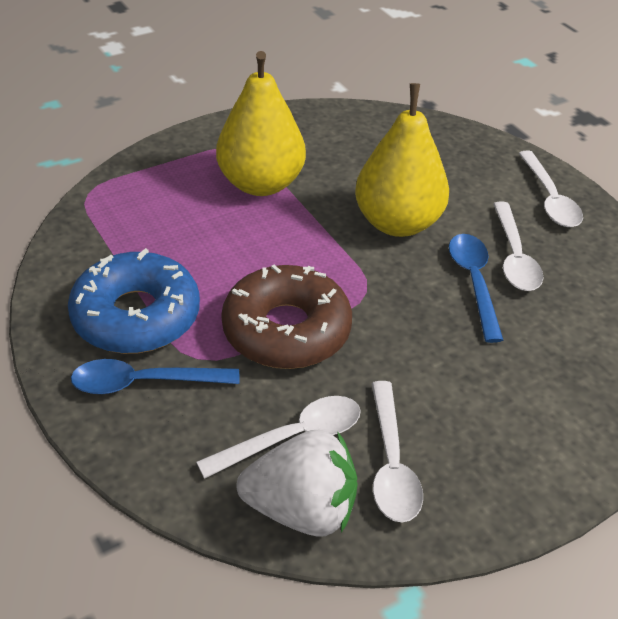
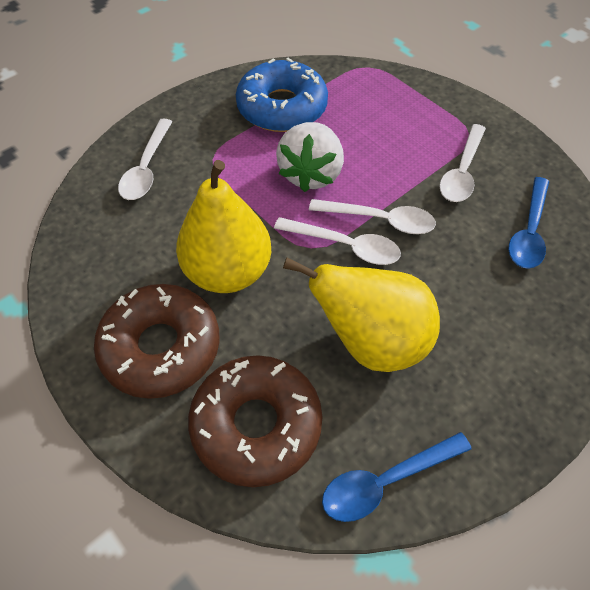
brown donut: [221,265,352,369] = 1 -> [94,284,220,399] [188,355,323,487] = 2

